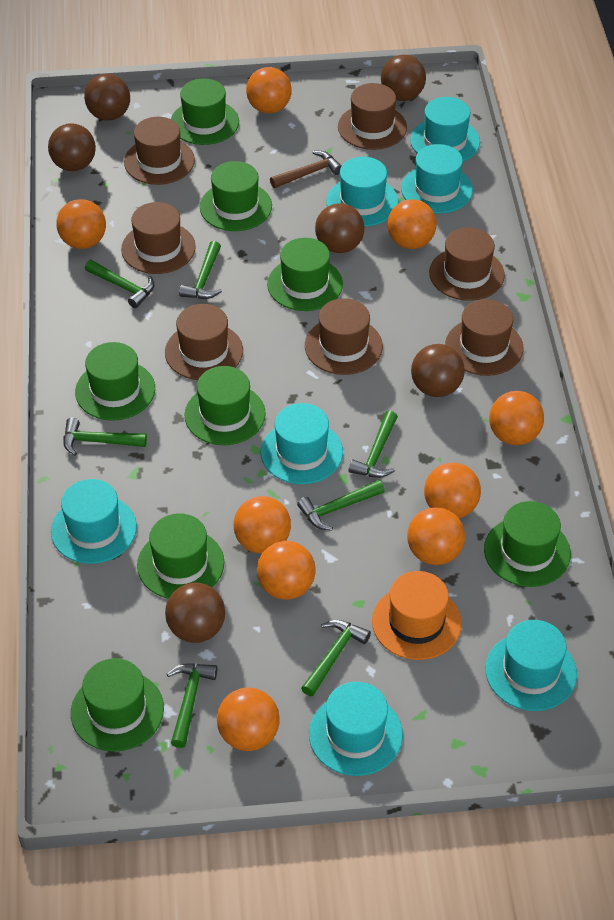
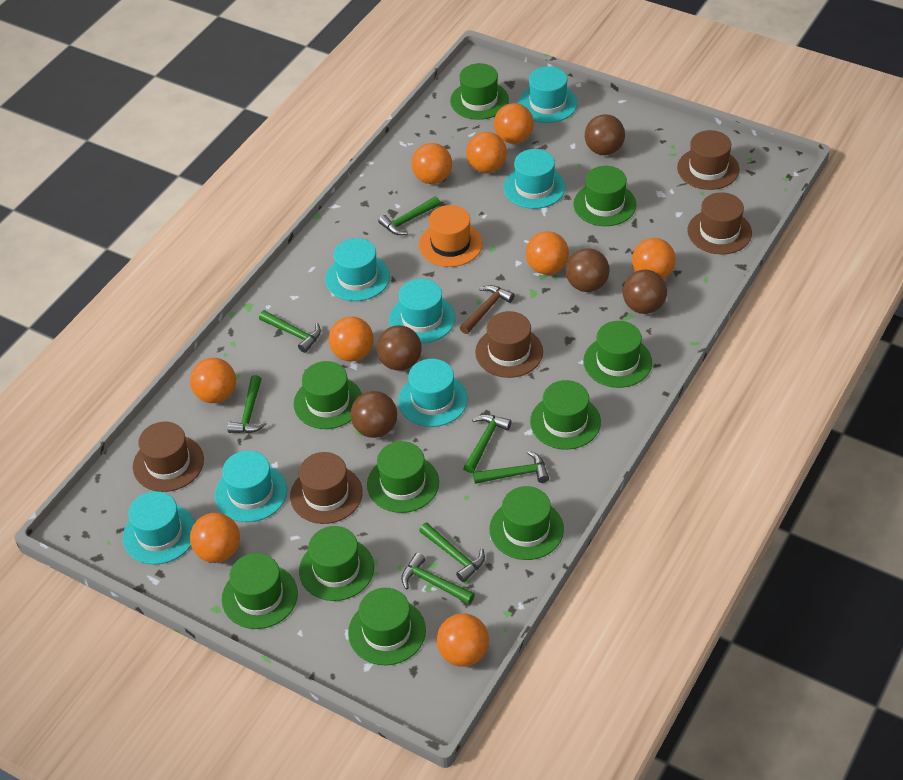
brown ball: [48,123,96,171] [84,74,130,121] [165,583,225,643] [315,203,365,253] [381,55,426,101] [411,344,465,397] = 6 -> [350,391,397,438] [376,325,422,371] [566,248,610,292] [585,114,625,155] [623,269,667,314] = 5
brown hat: [121,202,196,274] [124,117,195,185] [165,304,243,380] [305,298,383,375] [338,83,407,150] [429,228,505,301] [445,299,523,376] = 7 -> [133,422,204,492] [290,452,363,524] [475,311,543,378] [677,130,739,190] [687,192,752,255] = 5
green hat: [71,658,164,752] [75,342,155,421] [137,513,224,599] [171,78,239,145] [184,366,266,445] [200,161,272,231] [267,238,343,311] [484,501,571,587] = 8 -> [222,553,298,629] [294,361,362,429] [299,526,374,601] [348,588,426,665] [367,441,439,513] [450,63,509,120] [489,486,564,560] [530,380,601,450] [573,166,636,226] [583,321,652,388] = 10

